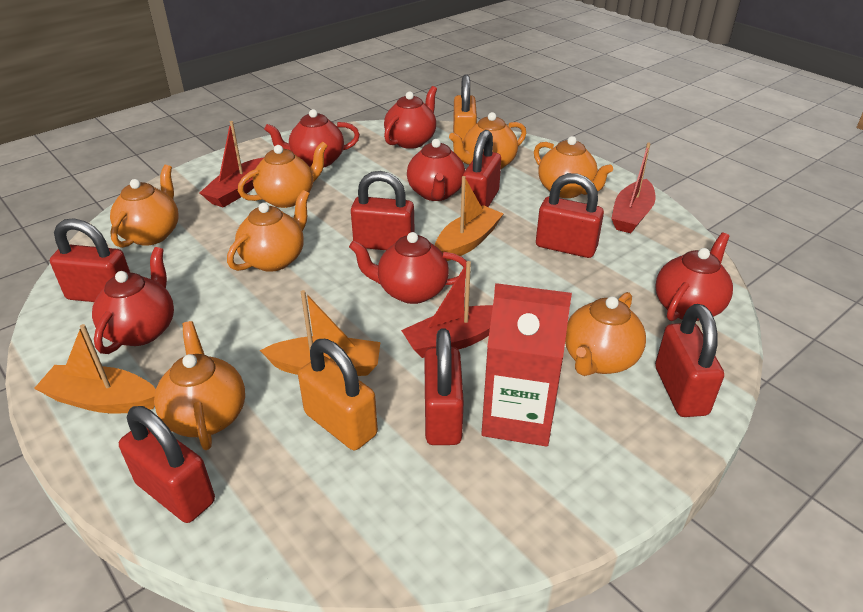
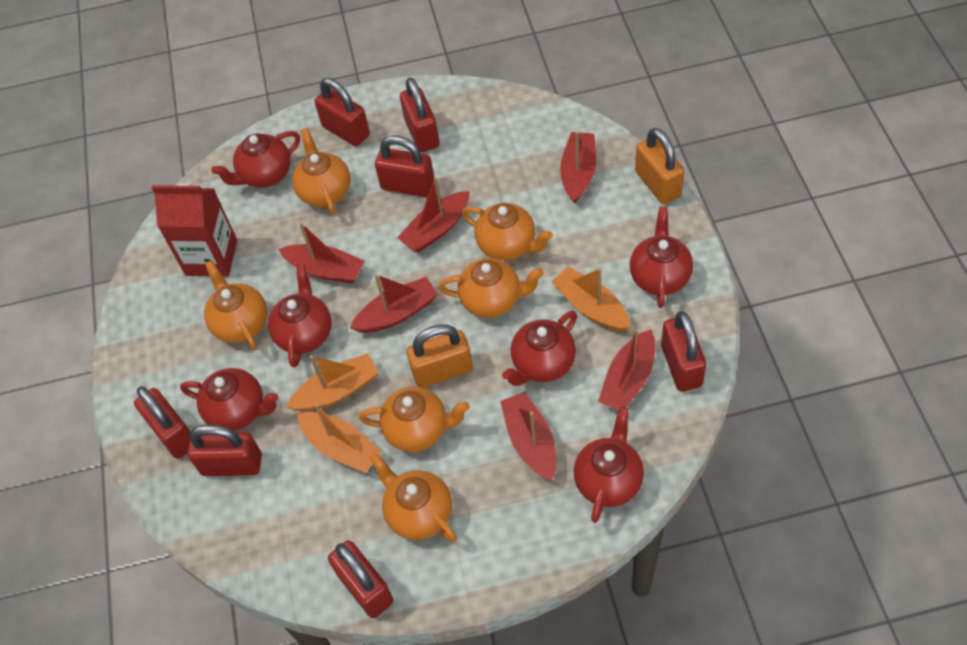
orange teapot: [110,165,179,248] [154,321,245,450] [227,190,309,272] [238,141,328,208] [449,112,526,169] [534,136,613,198] [565,292,646,376] = 7 -> [204,260,267,350] [292,128,351,215] [359,386,470,452] [370,453,457,543] [438,258,544,318] [462,203,553,261] = 6
red boat: [199,121,263,208] [401,261,493,358] [611,143,656,233] = 3 -> [278,222,365,284] [350,274,438,333] [397,177,470,253] [500,392,556,481] [560,131,596,204] [598,328,655,411] = 6

